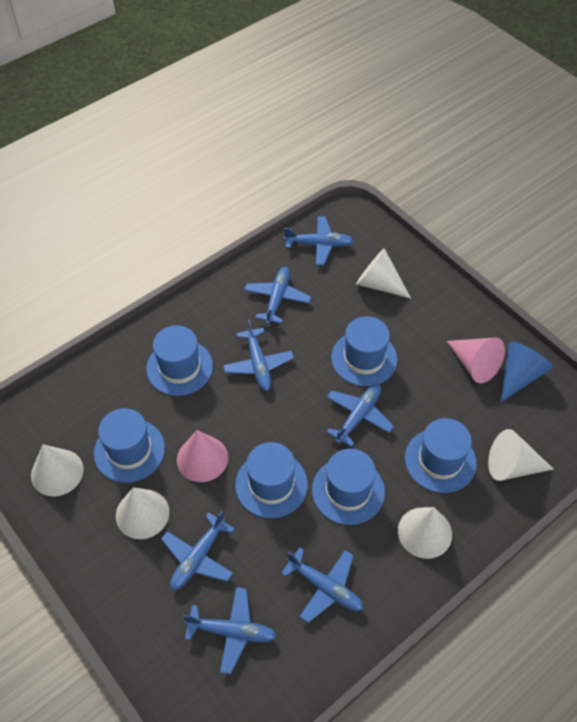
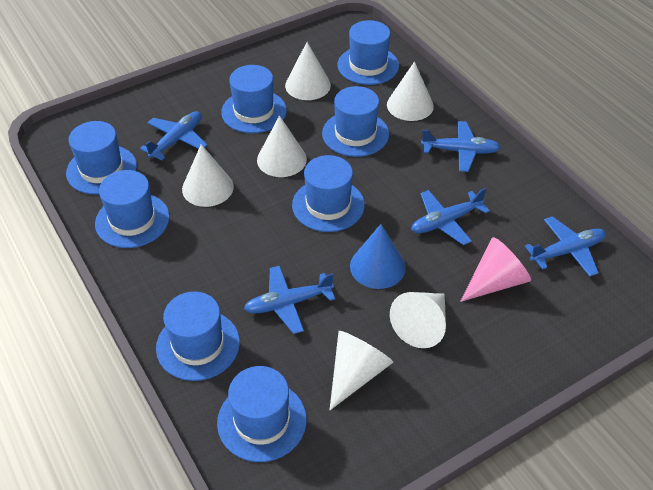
blue hat: [94,408,165,483] [146,325,213,396] [235,442,308,518] [312,449,385,525] [331,316,398,386] [405,418,477,493] = 6 -> [66,121,137,195] [95,170,170,248] [156,292,240,381] [217,366,307,462] [221,65,287,133] [292,155,365,232] [322,86,389,157] [338,20,399,85] = 8
blue plane: [161,511,235,590] [183,587,277,675] [223,320,294,391] [244,267,311,324] [281,547,363,623] [284,216,354,265] [327,384,394,447] = 7 -> [140,111,208,160] [244,266,335,334] [411,188,490,245] [421,121,501,172] [525,216,606,277] = 5
pink cone: [177,430,228,482] [447,337,505,383] = 2 -> [460,237,531,302] = 1
white cone: [31,444,84,496] [116,487,169,539] [356,248,411,299] [398,507,452,559] [488,429,554,481] = 5 -> [182,144,234,207] [257,116,307,177] [285,42,331,100] [330,331,393,410] [387,61,434,121] [390,292,446,348] = 6

